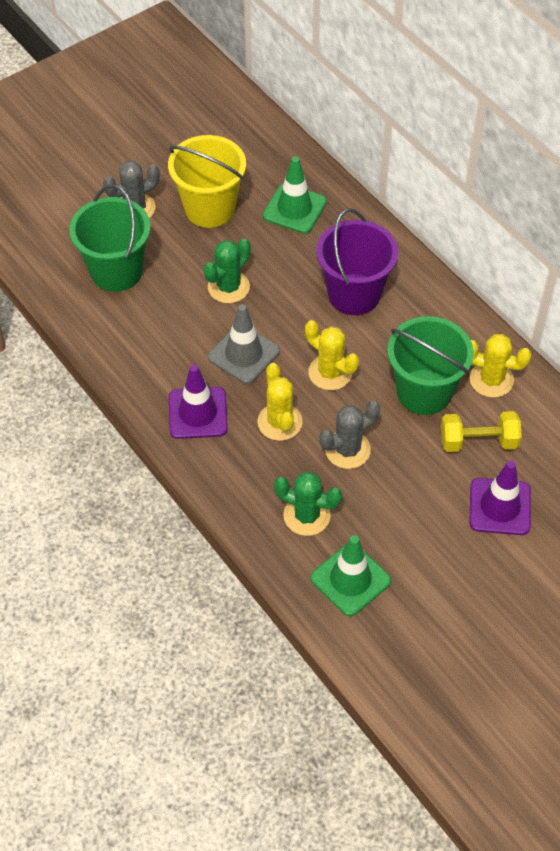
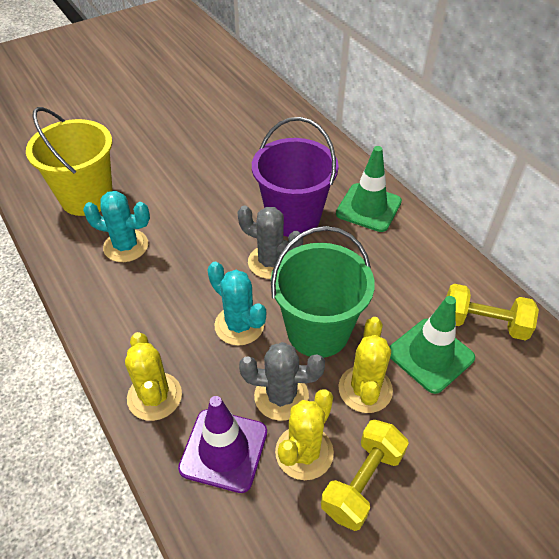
green bucket: [69,185,151,292] [387,316,474,415] = 2 -> [271,226,375,358] = 1
green cactus: [204,238,251,303] [274,472,342,536] = 2 -> none = 0
grey traffic cone: [208,304,280,384] = 1 -> none = 0
purple traffic cone: [169,365,228,439] [469,461,531,535] = 2 -> [178,396,267,493] = 1
turquoise cactus: none = 0 -> [83,191,150,262] [207,261,266,346] = 2
yellow dumbbell: [441,411,522,452] = 1 -> [321,420,409,531] [446,284,539,341] = 2

